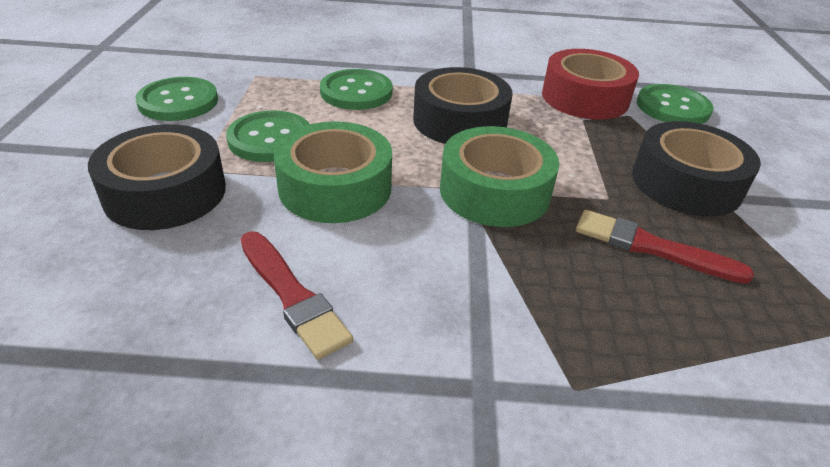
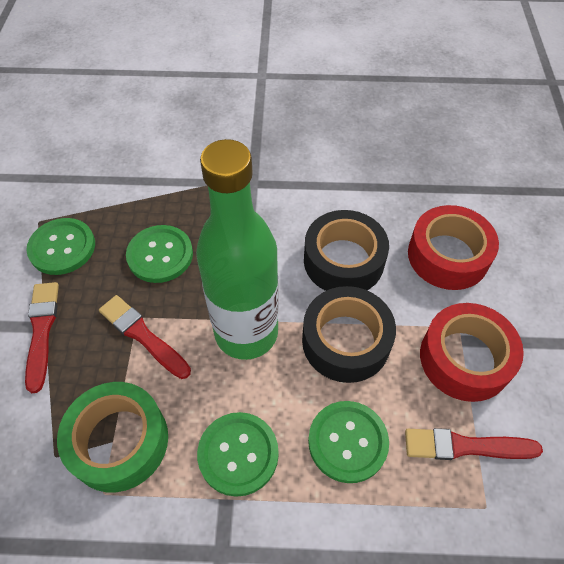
black tape: [88,124,226,230] [413,67,512,144] [632,121,761,217] = 3 -> [302,286,396,383] [304,210,389,291] = 2
green bottle: none = 0 -> [196,139,279,360] = 1
green tape: [274,121,392,223] [440,126,559,227] = 2 -> [57,382,168,492] = 1
red brush: [241,231,353,360] [576,210,754,284] = 2 -> [25,282,59,393] [99,295,191,379] [405,428,543,460] = 3
red tape: [542,49,639,120] = 1 -> [408,205,499,290] [420,303,524,402] = 2

